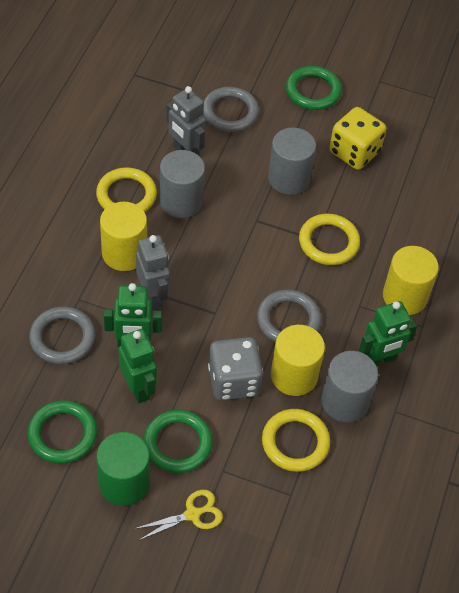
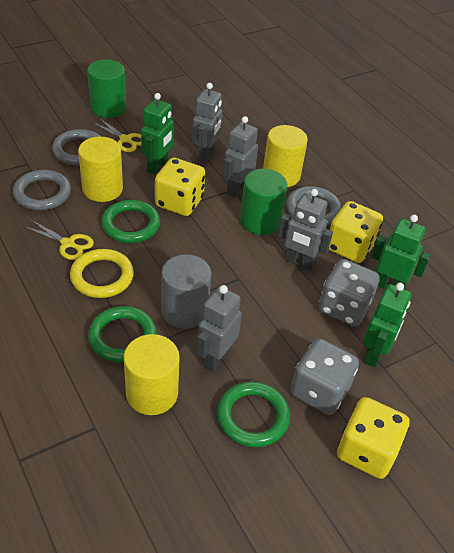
green cylinder: [96,432,150,506] = 1 -> [87,60,126,118] [240,169,287,235] = 2
grey cylinder: [160,150,205,218] [268,127,316,195] [321,351,378,422] = 3 -> [161,254,211,329] = 1
grey dice: [208,337,263,401] = 1 -> [290,338,359,415] [319,259,380,327] = 2
grey robot: [136,235,170,310] [166,86,206,155] = 2 -> [192,83,223,163] [196,285,242,372] [223,116,258,198] [278,189,333,270] = 4
yellow dice: [329,107,386,170] = 1 -> [155,158,205,216] [329,201,383,263] [337,397,409,479] = 3
yellow ring: [96,167,157,212] [262,409,330,472] [299,214,360,265] = 3 -> [70,249,134,298] = 1
yellow scissors: [134,490,223,541] = 1 -> [24,220,94,260] [92,118,141,152] = 2

